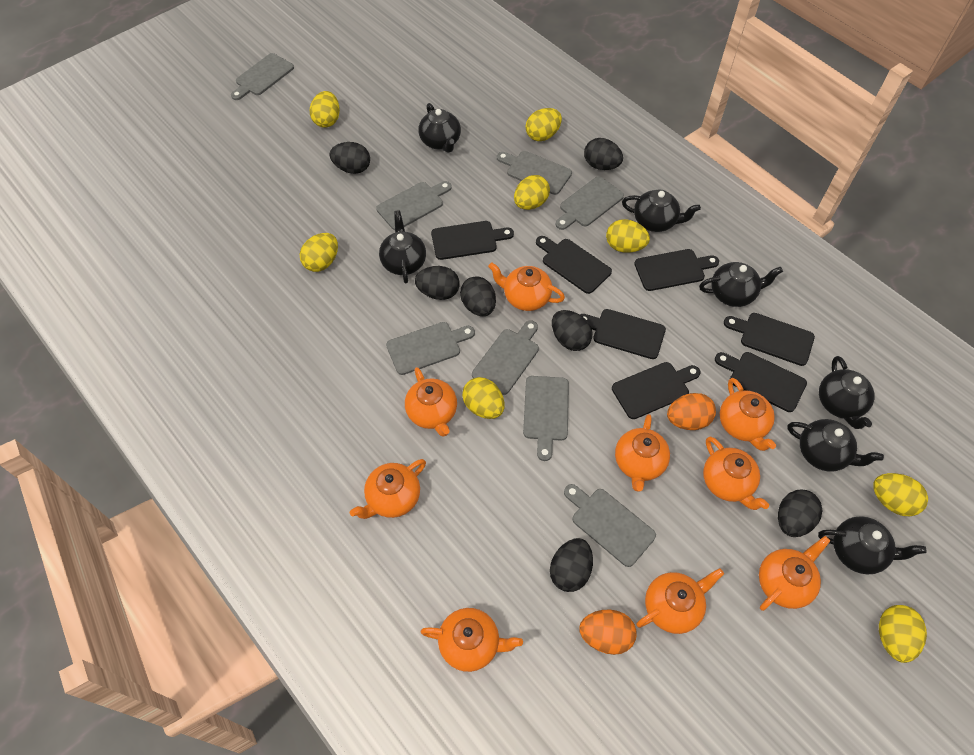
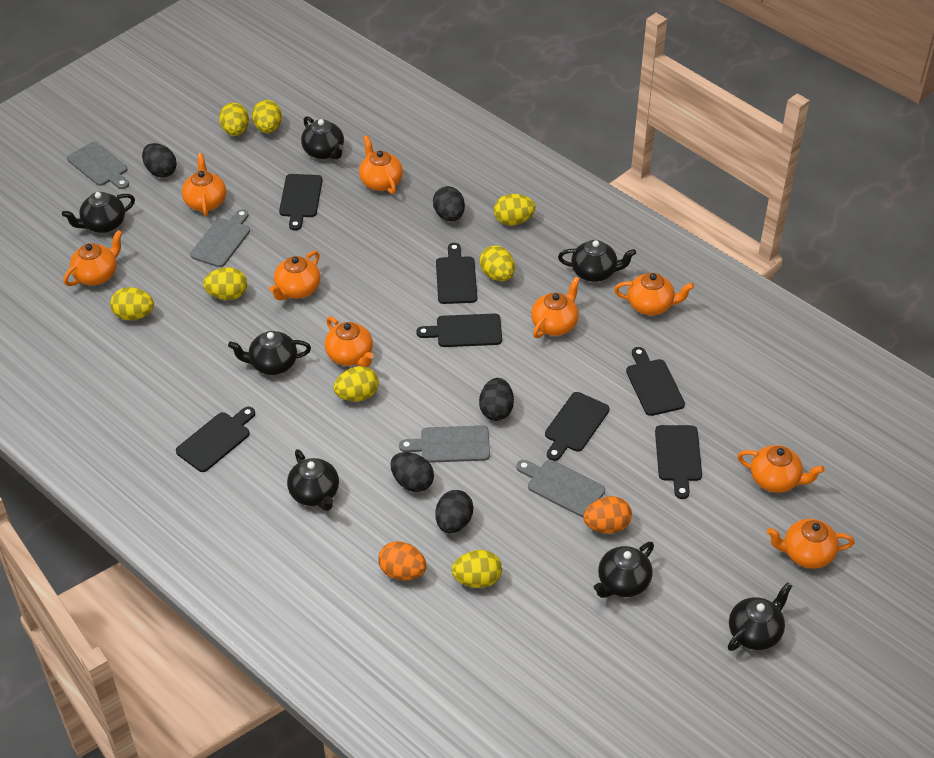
black egg: [330,142,370,174] [415,266,460,300] [460,276,496,316] [550,538,593,592] [552,310,592,351] [584,138,623,170] [778,490,822,537] = 7 -> [142,143,177,178] [390,452,434,492] [433,186,465,221] [435,490,473,533] [479,378,514,421] = 5
grey cutting board: [231,53,294,100] [376,181,452,230] [386,322,475,375] [472,320,539,395] [497,151,572,195] [523,376,569,461] [555,177,624,230] [564,484,656,567] = 8 -> [67,142,129,189] [190,209,250,267] [399,425,490,463] [516,460,605,517] = 4

